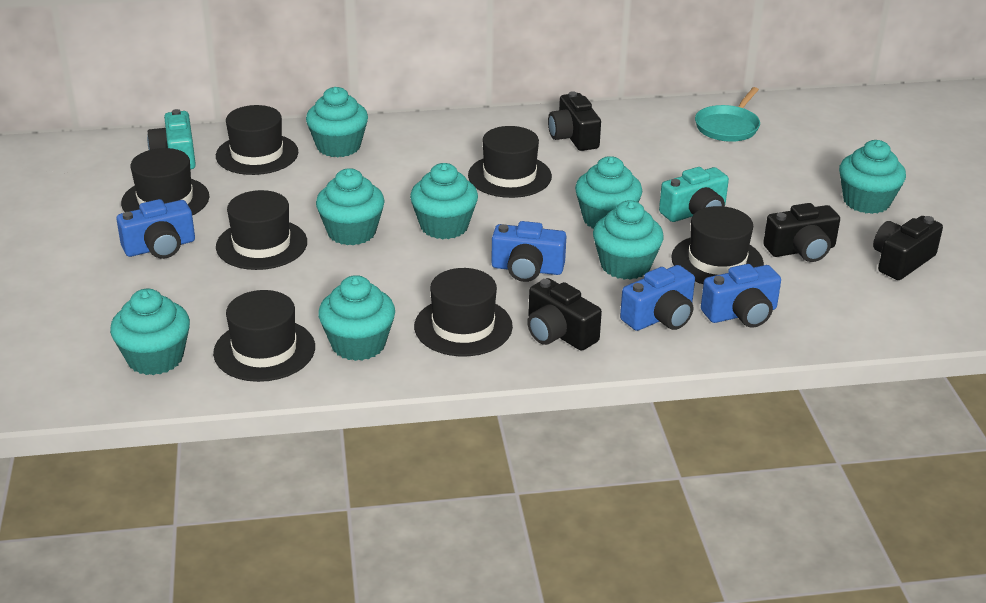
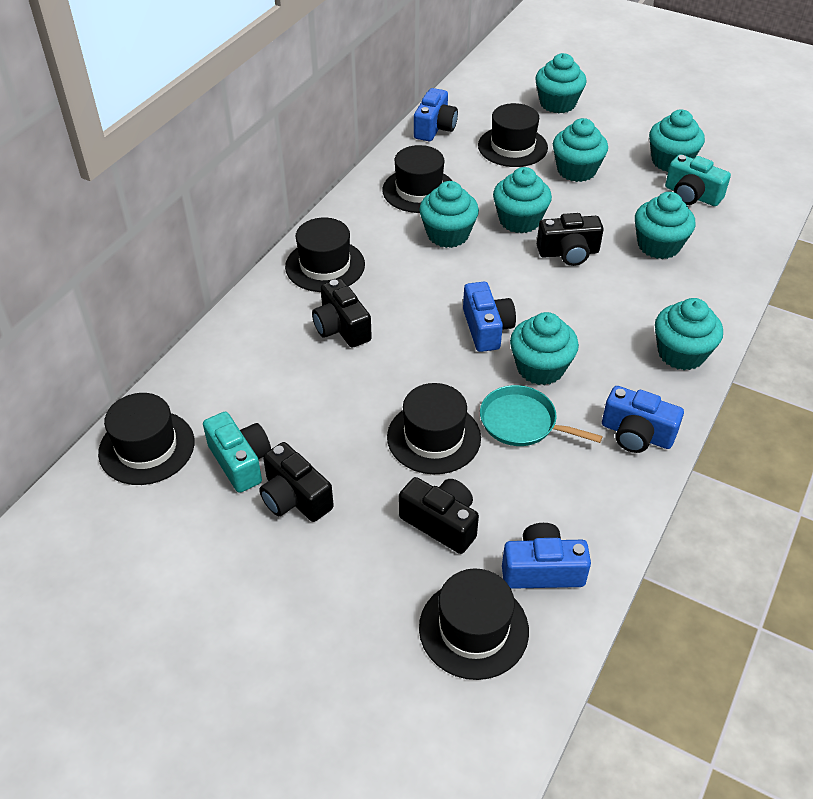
black hat: [121,148,209,216] [213,290,315,382] [216,105,298,175] [216,190,307,270] [414,268,513,357] [468,126,552,198] [671,206,764,284] = 7 -> [98,393,195,485] [285,218,365,292] [382,145,452,213] [387,383,481,474] [419,569,529,680] [478,103,548,167] = 6

